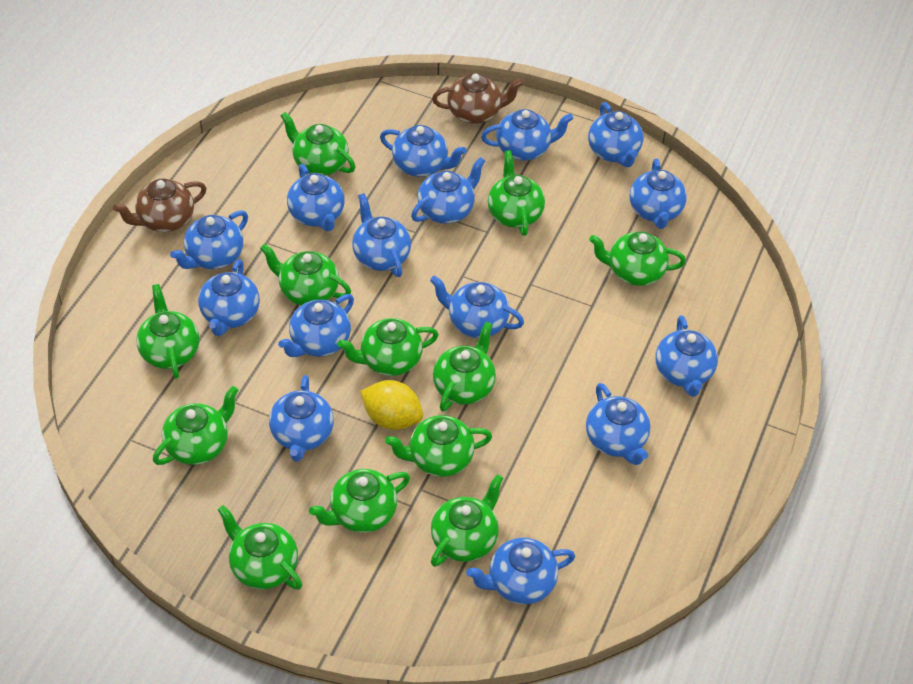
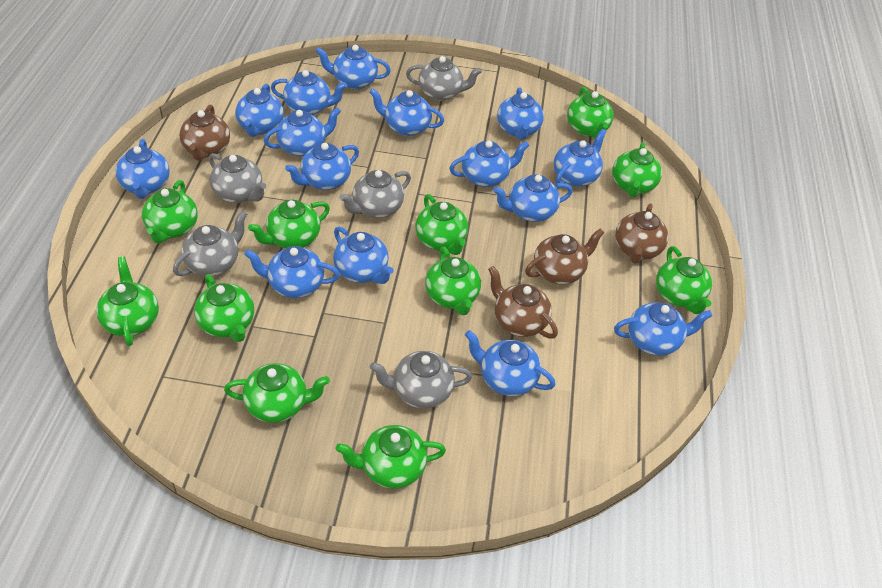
brown teapot: [113,179,207,232] [432,73,523,124] = 2 -> [179,105,230,161] [488,266,558,339] [525,228,604,284] [615,203,669,264] = 4
green teapot: [136,284,200,378] [153,386,238,465] [218,505,302,590] [260,244,351,305] [281,112,355,176] [309,469,410,533] [337,318,439,376] [385,415,492,477] [431,474,503,567] [433,321,496,411] [488,150,545,236] [589,232,686,286] = 12 -> [96,256,159,346] [142,180,198,243] [194,274,254,342] [224,363,330,423] [248,200,330,249] [336,425,446,489] [415,194,468,255] [425,246,481,315] [567,87,614,138] [612,142,662,197] [656,246,712,314] = 11
grey teapot: none = 0 -> [173,211,247,276] [209,153,266,203] [339,170,411,218] [370,351,472,409] [406,56,482,101] = 5
yellow lemon: [360,380,423,430] = 1 -> none = 0

